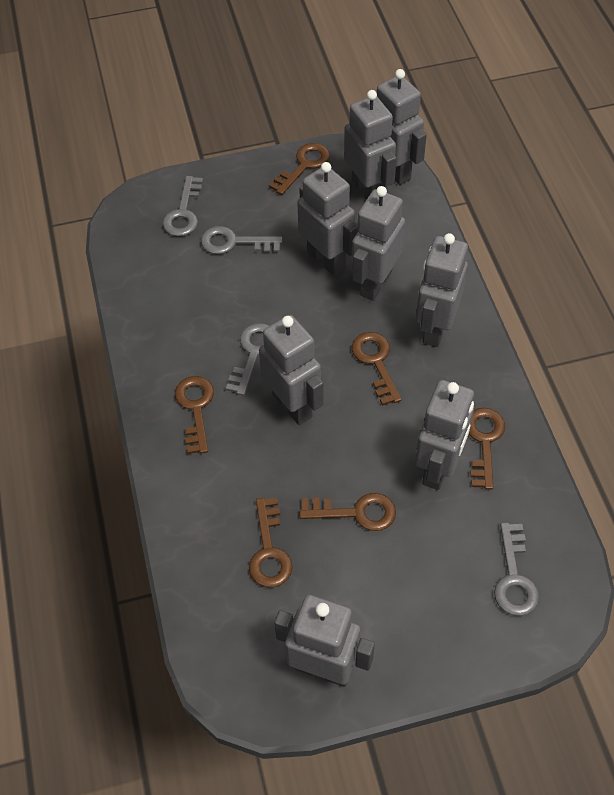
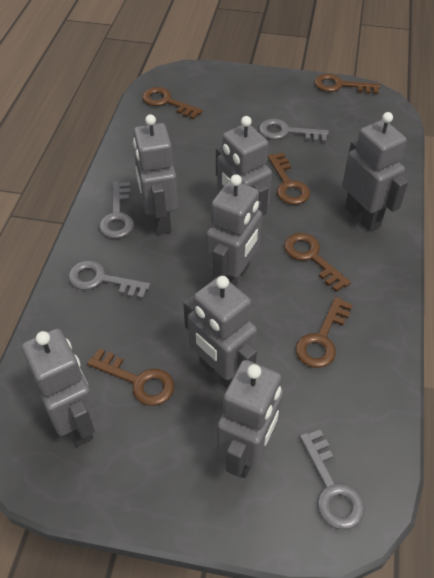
grey robot: [259,315,324,425] [274,595,375,687] [297,162,358,276] [344,90,396,200] [352,186,405,301] [377,69,427,185] [415,380,474,490] [416,233,468,347] = 8 -> [22,328,98,447] [133,114,178,234] [183,276,257,388] [206,174,262,286] [216,116,272,216] [217,360,283,478] [342,112,408,232] = 7

